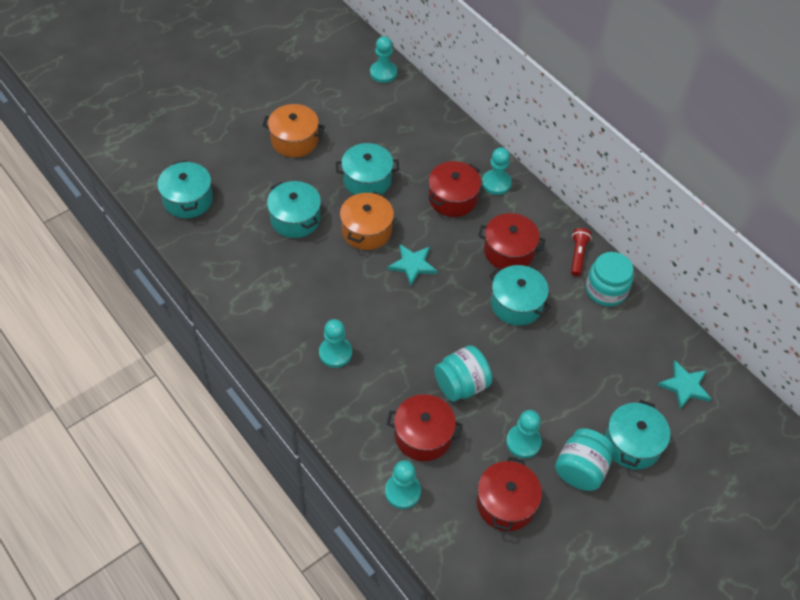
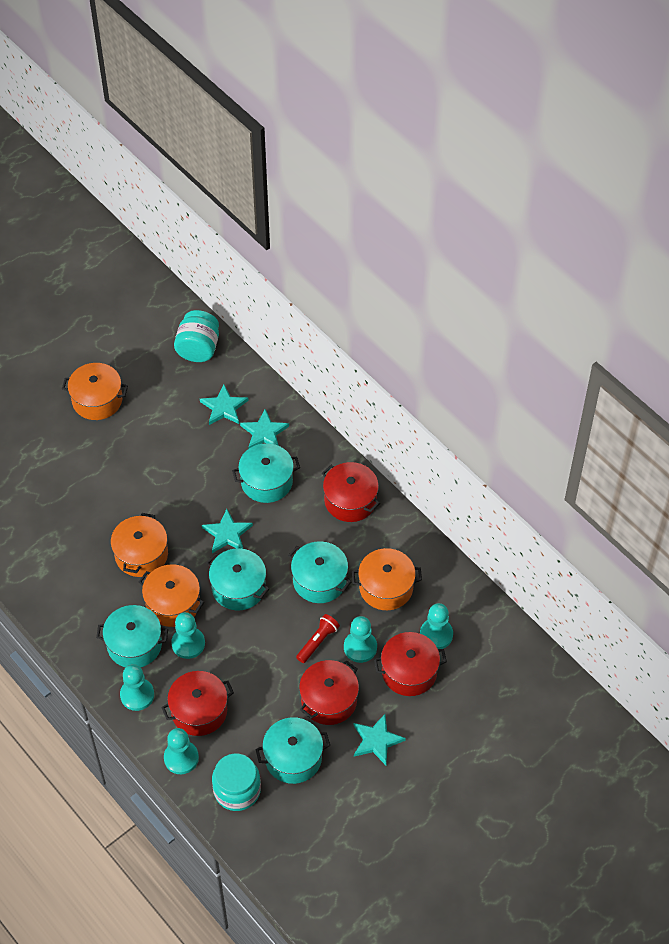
orange pot: [262,104,325,157] [340,192,394,250] = 2 -> [62,363,128,420] [111,513,168,577] [139,564,204,627] [352,548,422,610] = 4
turquoise jar: [434,345,493,402] [555,428,614,491] [586,252,634,306] = 3 -> [174,310,219,362] [212,753,261,811] = 2
turquoise star: [388,244,437,286] [657,360,711,409] = 2 -> [200,385,248,425] [202,509,253,553] [240,409,289,449] [353,714,406,765] = 4

